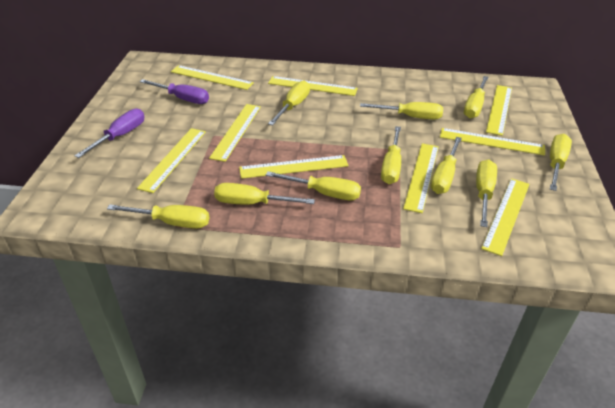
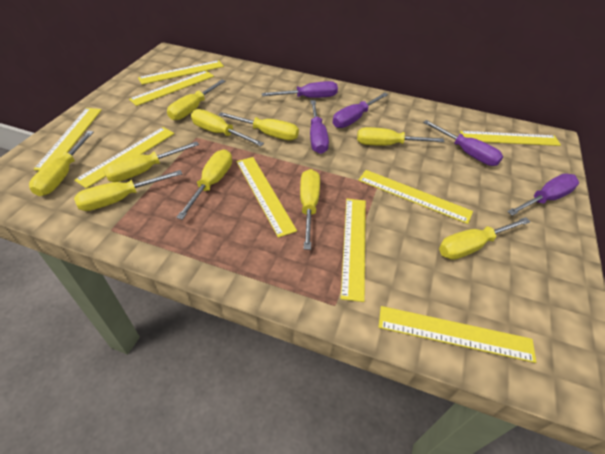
purple screwdriver: [75,108,144,158] [140,79,209,104] = 2 -> [262,81,338,98] [310,100,329,154] [332,92,388,128] [423,120,503,166] [507,173,579,216] = 5

